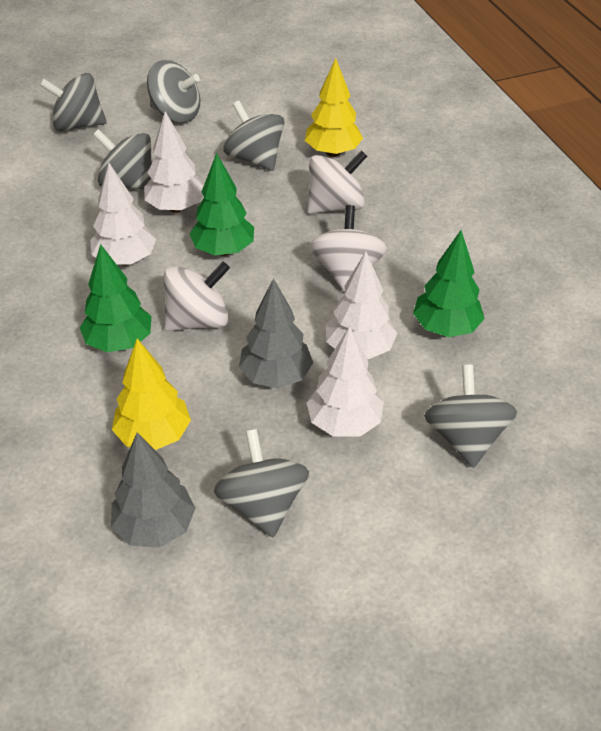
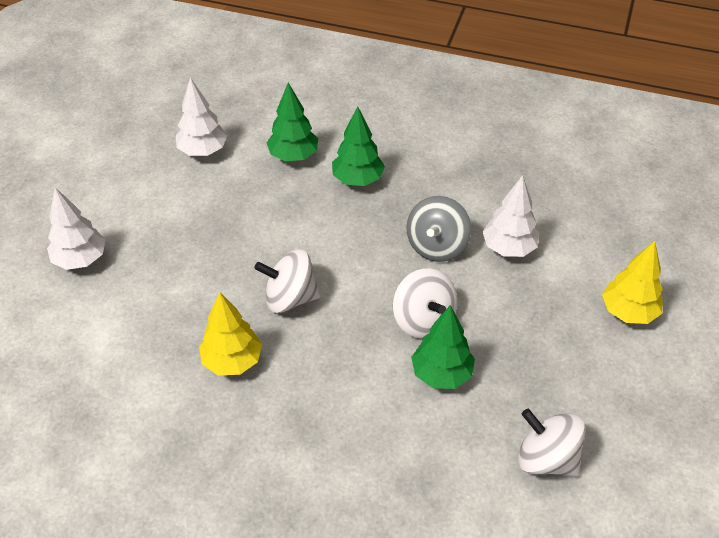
grey spinning top: [40,73,107,131] [93,129,152,190] [147,60,200,123] [214,429,309,538] [223,100,285,171] [424,364,517,468] = 6 -> [407,196,471,262] = 1
grey tree: [111,433,195,547] [239,278,313,388] = 2 -> none = 0
white tree: [90,163,156,265] [144,111,204,213] [306,326,384,437] [326,251,398,359] = 4 -> [47,188,106,270] [176,77,227,156] [482,175,539,257] = 3

